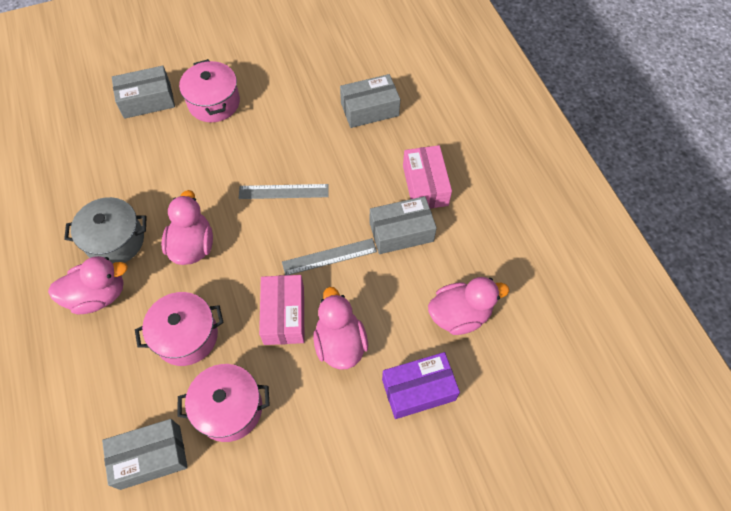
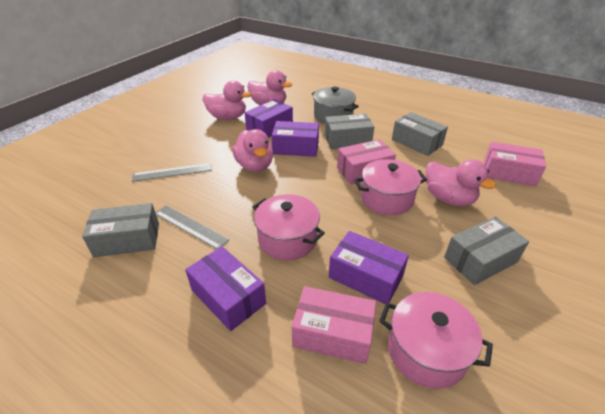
pink box: [259,275,304,345] [403,145,452,209] = 2 -> [292,286,376,364] [337,139,396,185] [484,142,546,186] = 3
purple box: [382,352,460,419] = 1 -> [185,246,266,331] [245,99,293,138] [272,121,319,157] [329,231,409,304] = 4

